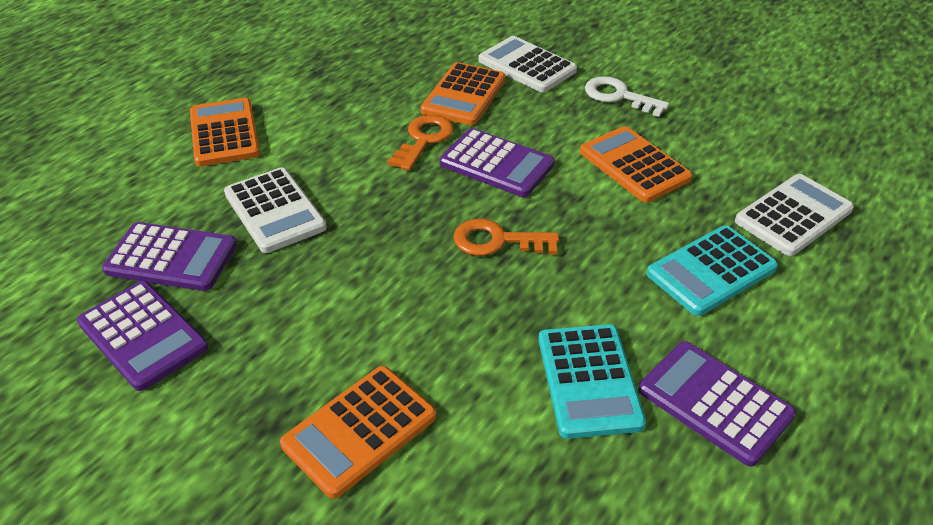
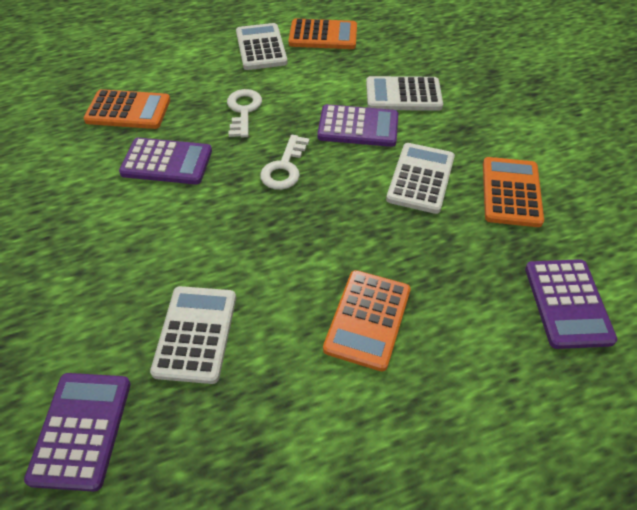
orange key: [387,115,453,171] [453,219,559,256] = 2 -> none = 0
turquoise calculator: [539,324,646,439] [647,225,778,316] = 2 -> none = 0
white calculator: [224,167,327,253] [479,36,577,93] [735,174,854,256] = 3 -> [150,286,236,384] [236,23,288,70] [366,76,443,111] [386,143,455,214] = 4
white key: [585,76,669,117] = 1 -> [227,89,262,137] [260,135,310,190] = 2

